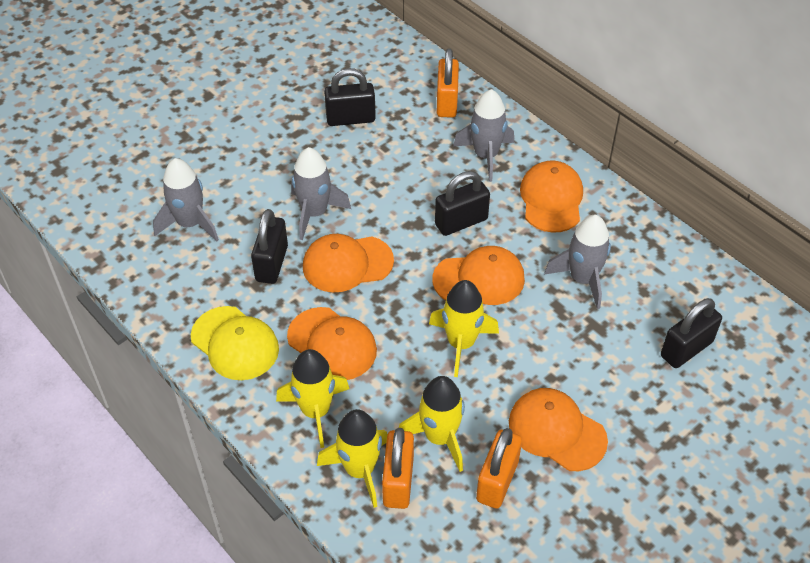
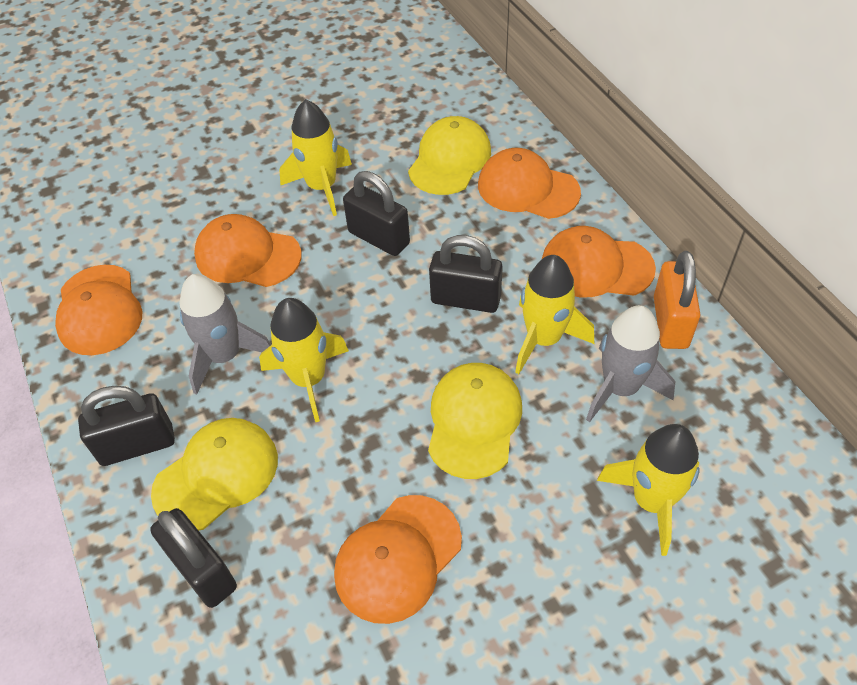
grey rocket: [153,158,219,242] [291,147,351,240] [453,89,514,182] [544,215,611,309] = 4 -> [180,274,271,395] [586,305,675,422] = 2
orange padlock: [382,428,414,509] [436,48,459,118] [476,428,522,509] = 3 -> [654,251,700,349] = 1
yellow cap: [191,306,279,380] = 1 -> [151,418,278,531] [408,116,491,195] [428,363,522,479] = 3

